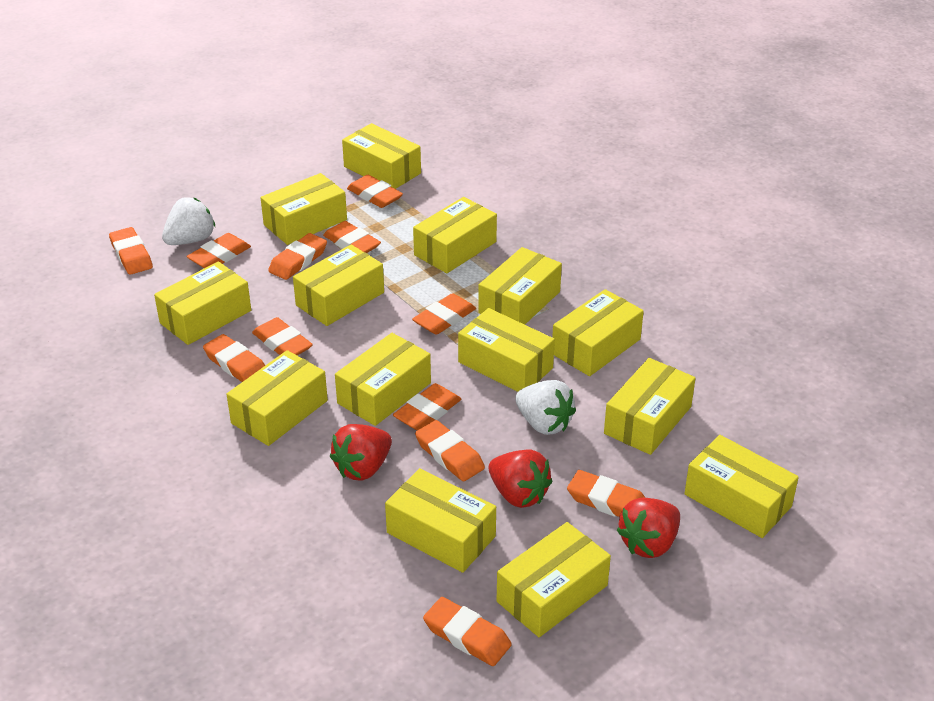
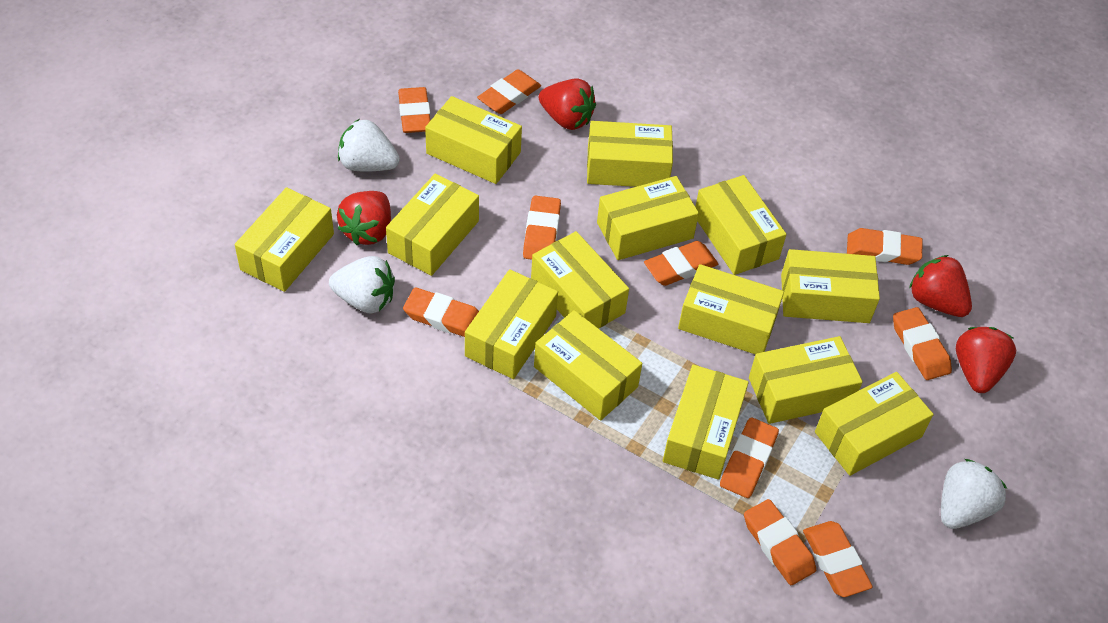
orange eraser: [109,227,153,275] [187,233,251,268] [203,334,265,382] [252,317,313,355] [268,233,327,280] [323,221,381,253] [347,175,403,208] [393,383,461,430] [412,293,476,335] [415,420,485,482] [423,597,512,666] [567,470,645,517] = 12 -> [398,87,430,133] [403,287,479,337] [477,69,541,114] [523,196,561,260] [644,241,718,286] [720,418,779,498] [744,499,816,585] [803,521,873,597] [847,228,922,265] [893,307,952,380] = 10
red strawberry: [330,424,392,480] [489,449,552,508] [617,498,680,558] = 3 -> [337,191,391,245] [538,78,596,130] [909,255,972,317] [956,327,1016,393] = 4
white strawberry: [162,197,215,245] [515,380,576,435] = 2 -> [329,256,395,314] [338,119,400,172] [941,459,1007,529] = 3

